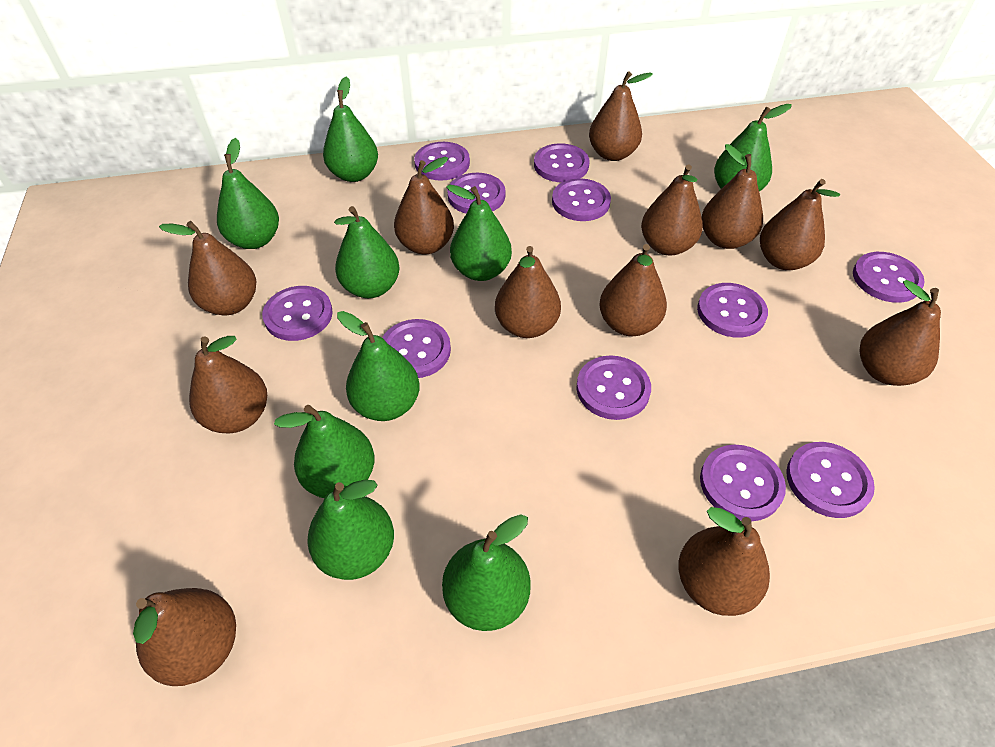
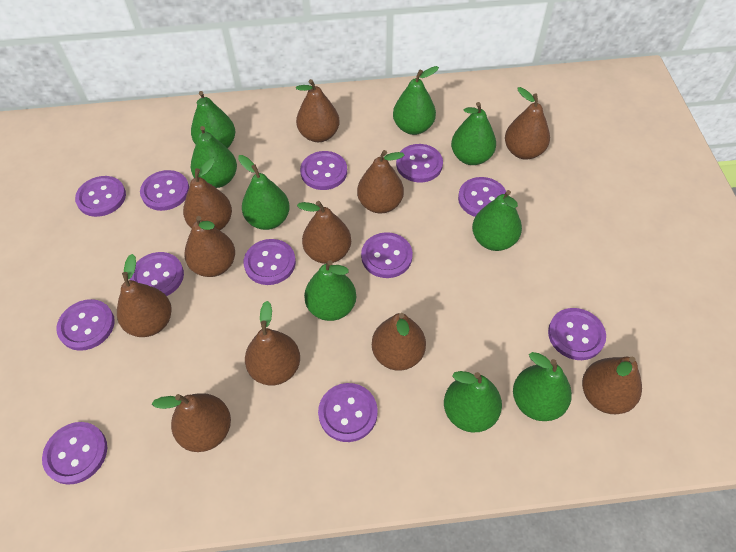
brown pear: [133,588,236,686] [159,221,256,315] [189,336,267,433] [394,157,454,254] [495,246,561,338] [589,72,653,161] [599,244,667,336] [641,164,703,256] [678,507,770,616] [702,144,763,249] [760,179,840,270] [860,280,941,386] = 12 -> [117,254,172,337] [152,393,231,452] [183,158,232,230] [184,216,235,277] [245,301,300,386] [296,79,340,142] [297,201,351,264] [357,150,404,213] [372,313,426,371] [505,87,550,160] [582,356,642,414] = 11
purple button: [262,286,333,341] [382,319,451,378] [414,142,470,181] [447,173,505,214] [534,143,590,182] [552,178,611,221] [576,355,651,420] [697,283,768,338] [700,445,786,521] [786,442,875,518] [853,252,925,303] = 11 -> [42,422,107,485] [56,299,115,351] [75,176,126,217] [130,252,184,296] [140,170,189,211] [244,239,296,285] [300,151,347,190] [318,383,378,442] [361,232,413,278] [396,144,443,182] [458,177,506,217] [548,308,606,360] = 12

